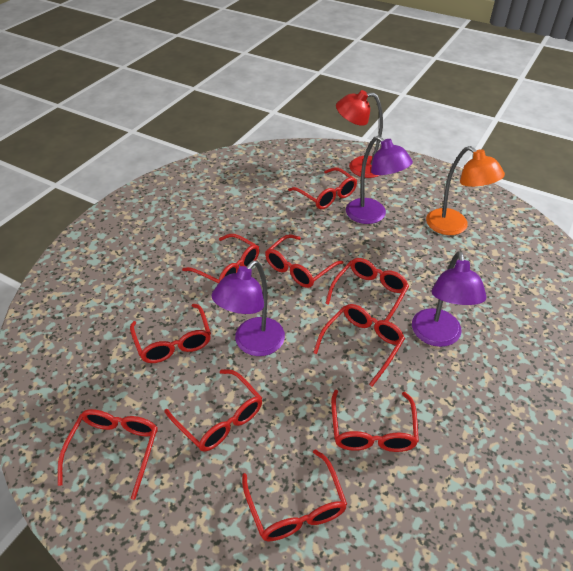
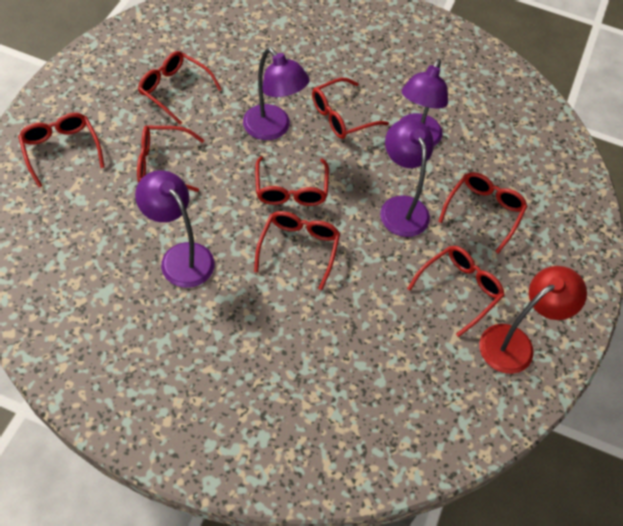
orange lamp: [426,146,505,235] = 1 -> none = 0
purple lamp: [212,260,285,356] [346,136,413,224] [412,251,487,347] = 3 -> [135,170,215,288] [243,48,310,140] [380,119,434,237] [399,59,448,146] = 4
red glasses: [58,409,157,500] [130,304,211,363] [164,369,262,452] [182,234,259,283] [242,449,347,541] [265,234,343,288] [288,167,357,209] [313,304,405,387] [325,258,409,321] [331,390,419,452] = 10 -> [18,113,105,187] [137,125,204,192] [138,51,222,125] [254,211,340,290] [255,156,329,206] [312,78,389,139] [407,246,505,337] [438,172,528,254] = 8

